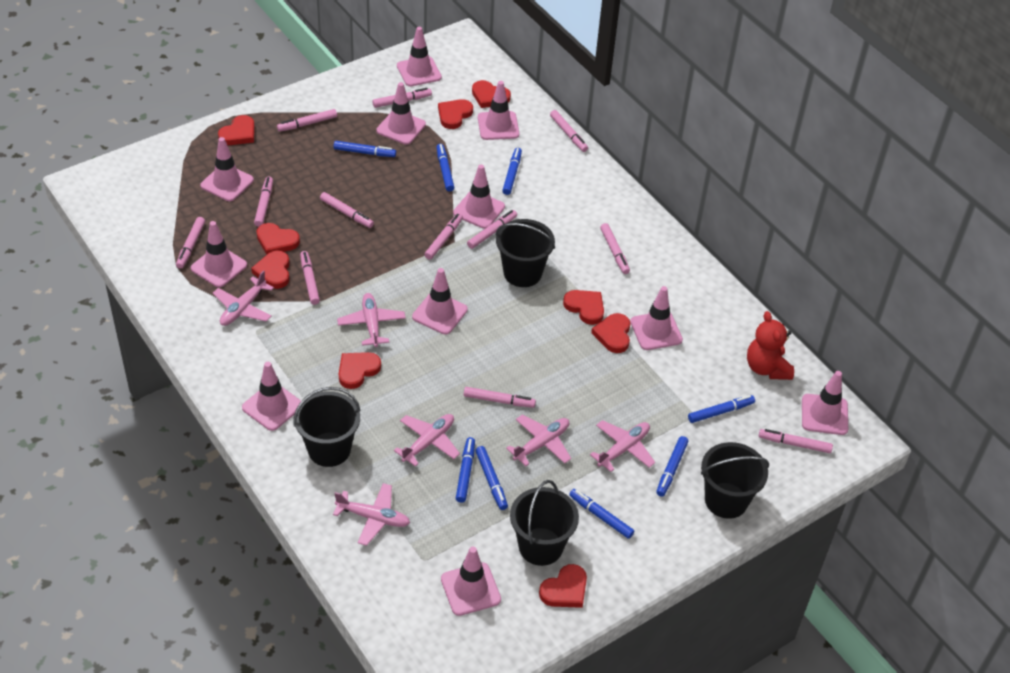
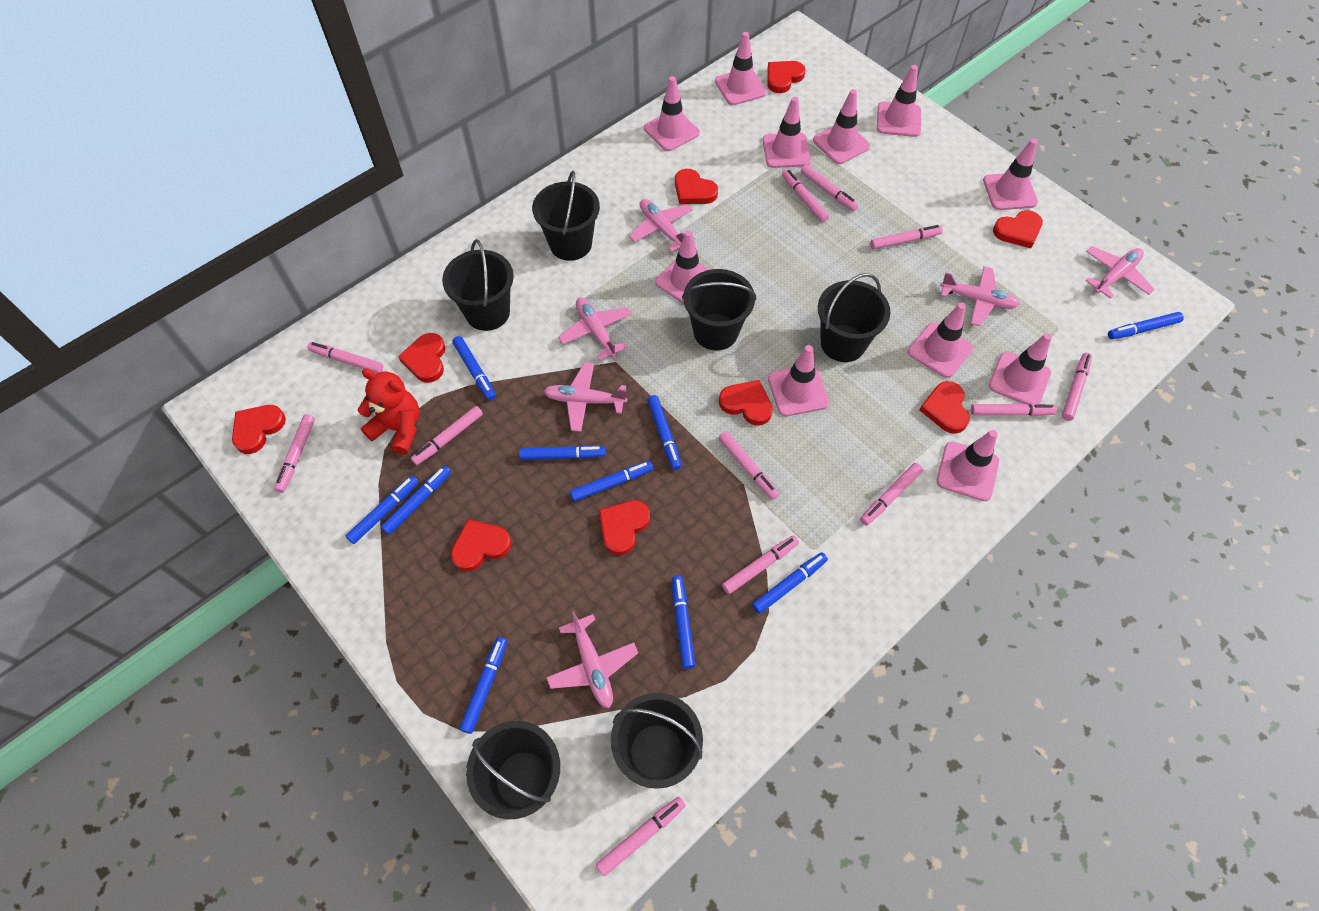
black bucket: [294,387,361,467] [496,219,555,287] [510,480,579,566] [701,442,769,519] = 4 -> [442,239,514,331] [466,721,560,819] [532,171,600,261] [611,693,703,789] [682,269,756,351] [818,273,890,362] = 6
blue marker: [334,141,396,157] [437,144,455,191] [456,437,475,503] [475,446,508,510] [502,148,522,195] [569,489,634,539] [656,436,688,497] [688,395,755,423] = 8 -> [346,476,419,544] [381,466,451,535] [453,336,496,400] [459,637,507,734] [519,445,605,460] [570,461,653,502] [647,395,682,470] [672,576,695,669] [752,552,828,614] [1108,312,1184,339] = 10

